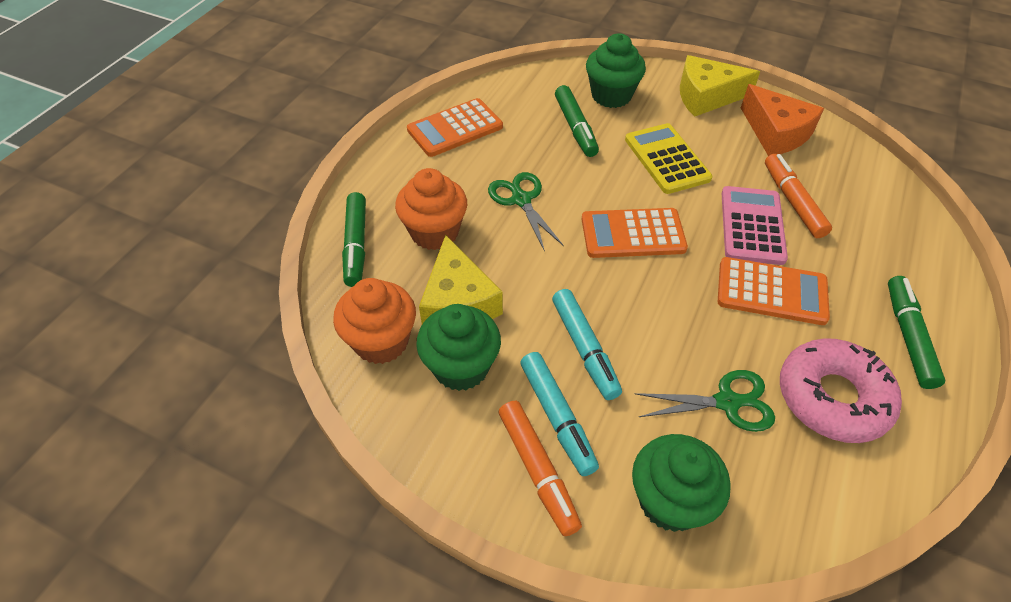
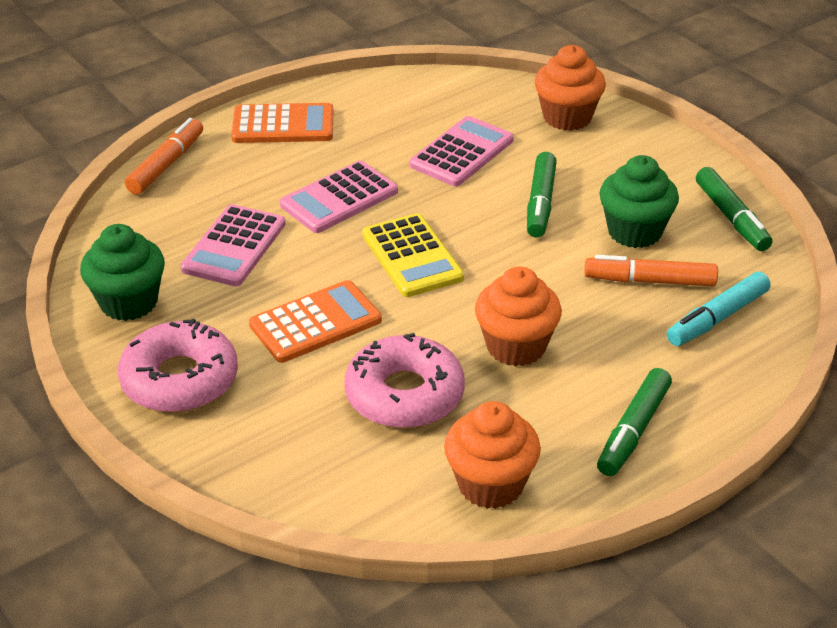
green cupcake: [416,304,501,391] [586,33,646,108] [632,434,731,532] = 3 -> [80,224,165,321] [599,155,679,248] = 2
green scissors: [488,172,564,252] [635,370,775,432] = 2 -> none = 0
orange calculator: [407,98,503,157] [582,208,688,258] [718,257,830,325] = 3 -> [231,103,333,143] [249,280,382,363] = 2
orange cheese: [741,84,824,156] = 1 -> none = 0
orange cupcake: [333,278,416,364] [395,168,467,250] = 2 -> [444,401,541,509] [475,266,562,367] [535,45,606,131] = 3
pink calculator: [722,186,788,265] = 1 -> [181,204,286,286] [280,161,398,233] [409,116,514,186] = 3
pink donut: [780,338,902,443] = 1 -> [118,319,238,413] [344,333,465,428] = 2
turquoise marker: [520,352,599,476] [552,289,622,400] = 2 -> [667,272,771,346] = 1
yellow cheese: [419,235,503,324] [680,55,760,117] = 2 -> none = 0

